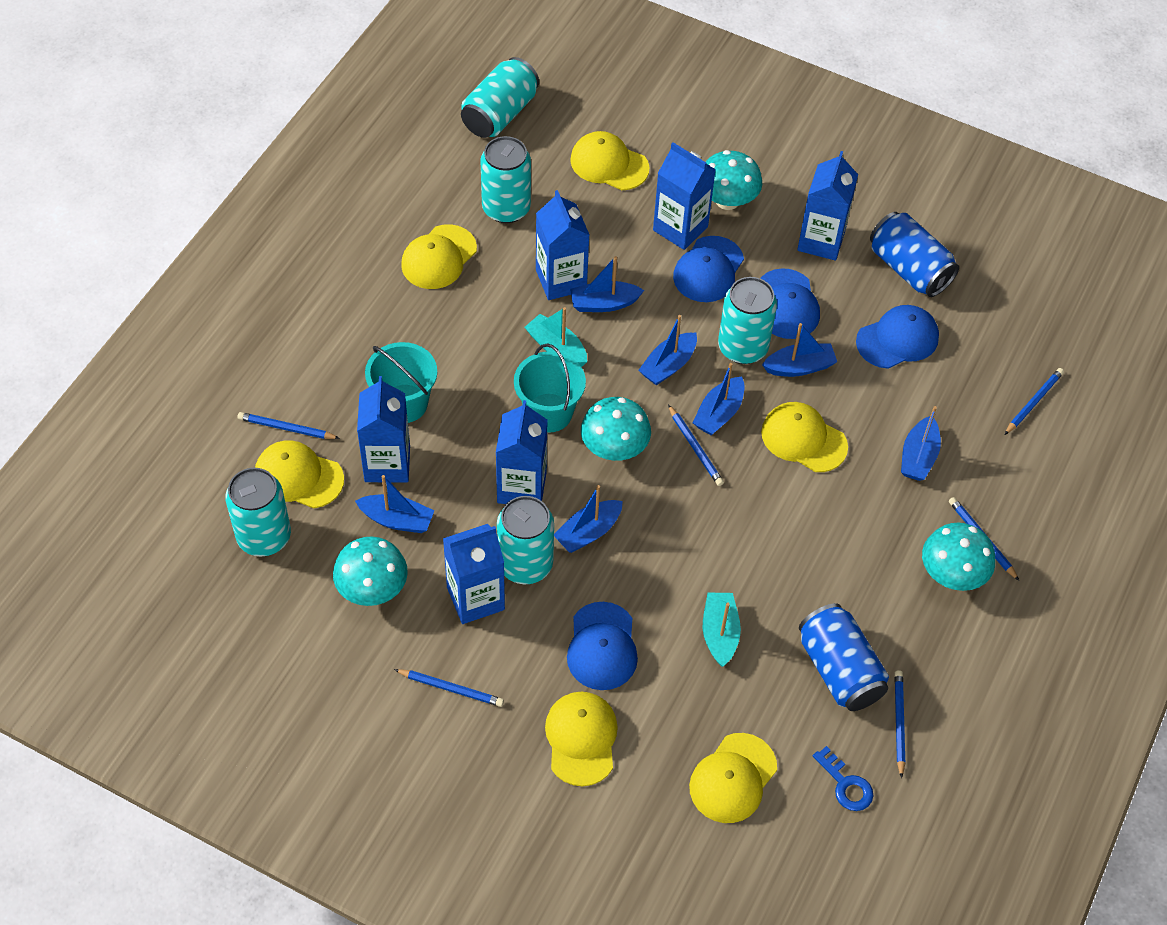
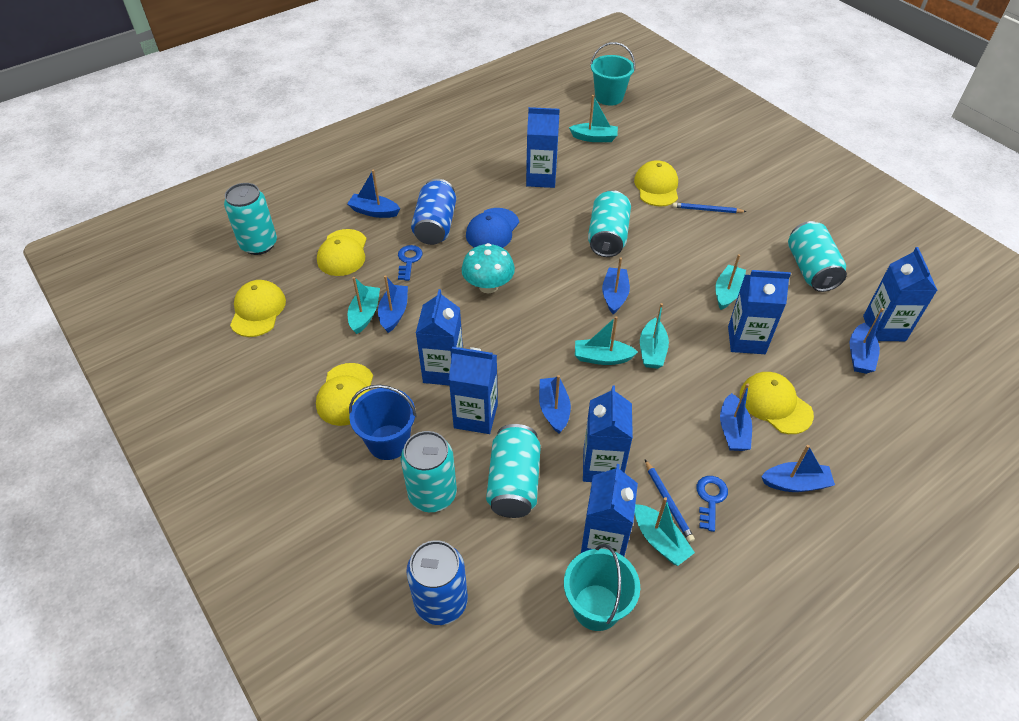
blue bucket: none = 0 -> [349,385,417,460] = 1
blue cap: [567,602,638,690] [673,236,744,302] [760,268,820,339] [856,305,939,369] = 4 -> [466,208,519,248] = 1
blue carton: [357,376,410,482] [443,524,505,624] [496,400,548,504] [536,190,589,300] [653,142,716,250] [797,151,858,261] = 6 -> [416,289,463,385] [449,347,498,434] [526,107,560,188] [581,464,638,556] [583,386,633,482] [728,270,791,354] [863,247,938,341] = 7
blue key: [813,746,873,811] = 1 -> [398,245,423,281] [696,476,728,532] = 2
blue pencil: [238,412,340,439] [394,669,504,707] [668,405,724,486] [895,670,905,778] [949,497,1019,580] [1005,368,1064,435] = 6 -> [645,460,695,542] [672,202,747,213] = 2
turquoise boat: [524,307,587,367] [703,593,741,667] = 2 -> [348,277,380,334] [569,95,618,142] [575,316,638,365] [634,497,695,566] [640,303,669,369] [715,254,746,310] = 6
turquoise mushroom: [333,537,408,606] [581,397,651,461] [706,150,762,210] [922,523,995,591] = 4 -> [462,243,515,293] = 1
yellow cap: [255,440,344,508] [401,224,477,289] [545,692,618,786] [570,131,649,190] [689,733,777,823] [761,402,848,472] = 6 -> [230,280,286,337] [316,363,373,426] [317,229,366,276] [634,160,678,207] [739,372,814,434] = 5

